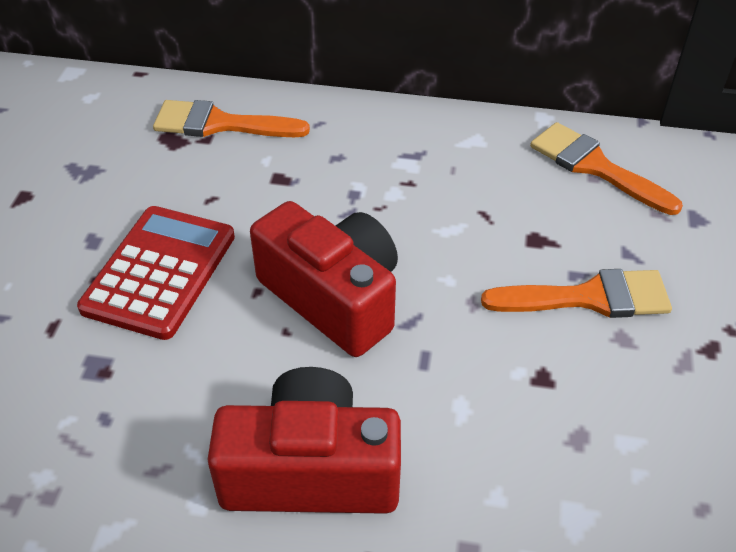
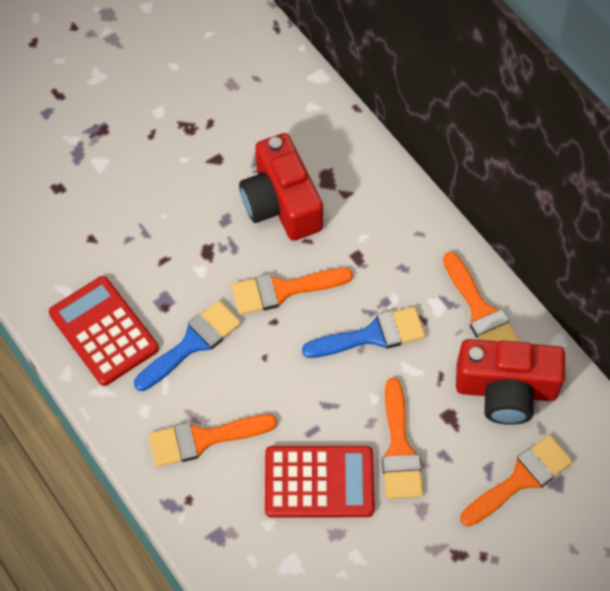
blue brush: none = 0 -> [134,300,241,391] [302,307,425,358] = 2
orange brush: [153,100,310,137] [481,269,672,318] [530,122,683,215] = 3 -> [149,414,277,467] [232,268,353,315] [382,378,423,499] [443,252,520,342] [460,435,573,526] = 5
red calculator: [77,206,235,340] = 1 -> [49,276,159,386] [265,446,375,518] = 2

